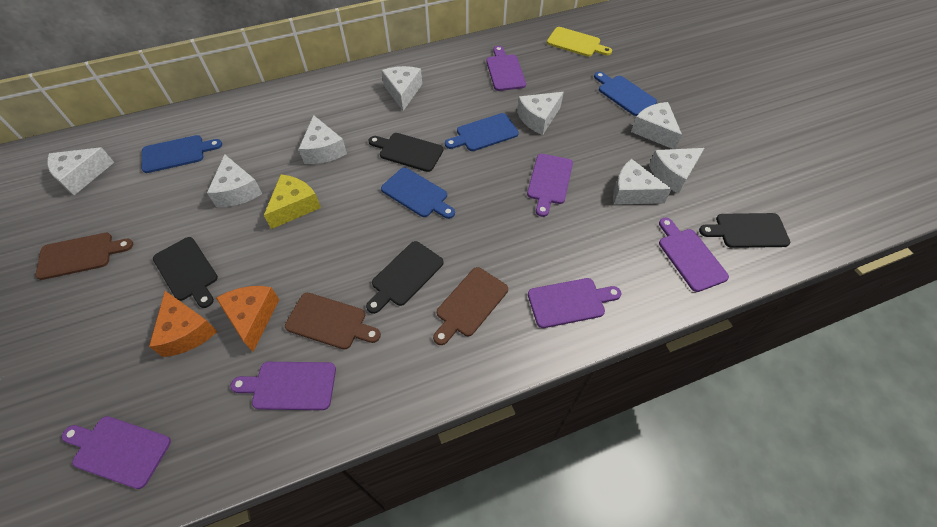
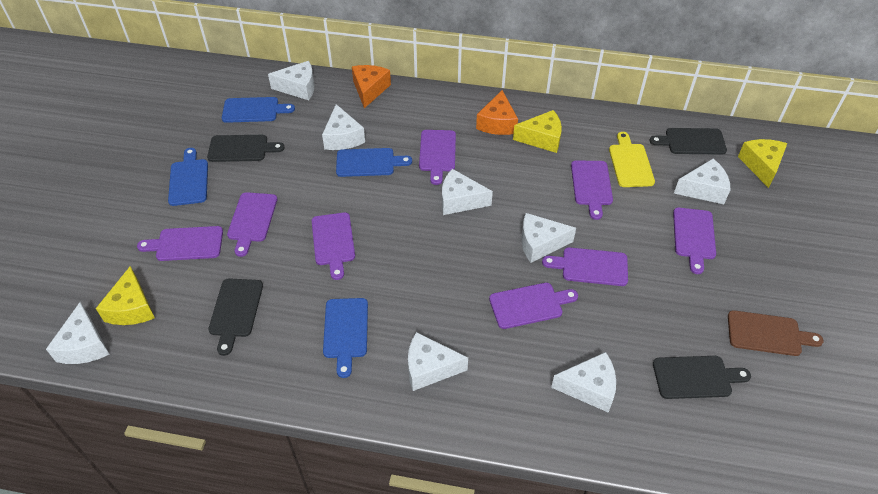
brown cutting board: [35,233,133,280] [285,293,381,350] [433,267,508,345] = 3 -> [728,310,824,356] = 1
purple cutting board: [62,416,171,489] [230,362,336,410] [486,46,526,91] [527,154,573,217] [528,278,621,328] [659,217,729,292] = 6 -> [137,226,223,261] [227,192,277,257] [312,212,355,280] [419,130,456,185] [489,283,578,329] [542,247,628,286] [571,160,613,220] [673,208,716,274] = 8
yellow cheese: [264,174,321,229] = 1 -> [96,266,155,325] [513,110,562,153] [738,139,787,188] = 3

